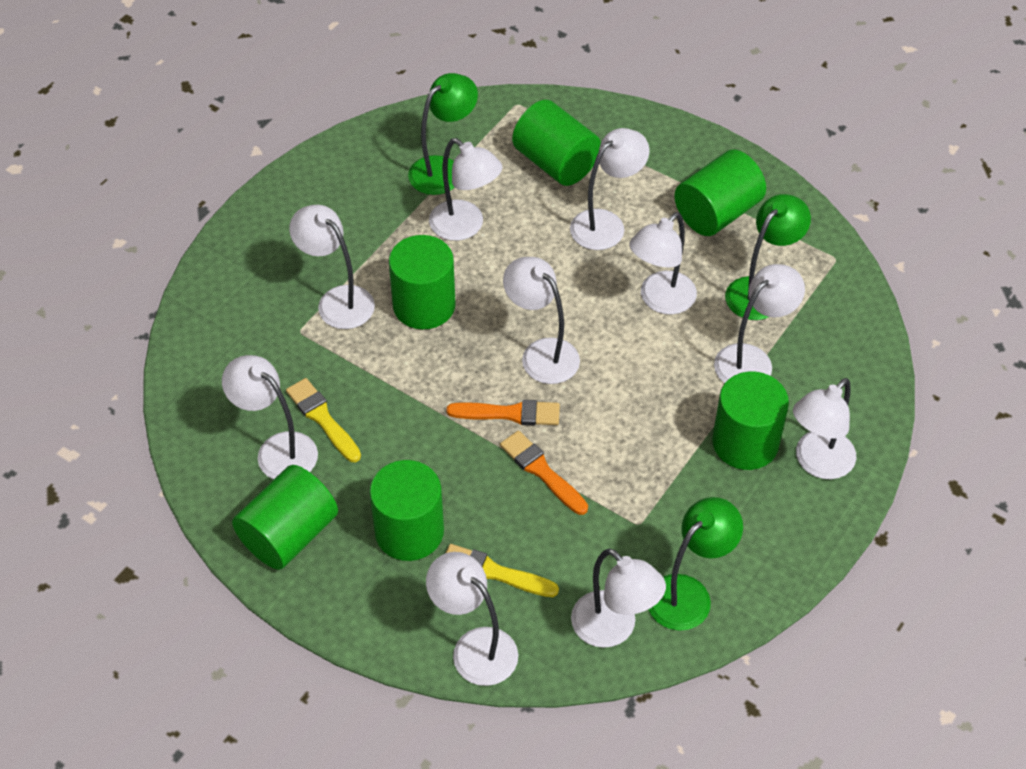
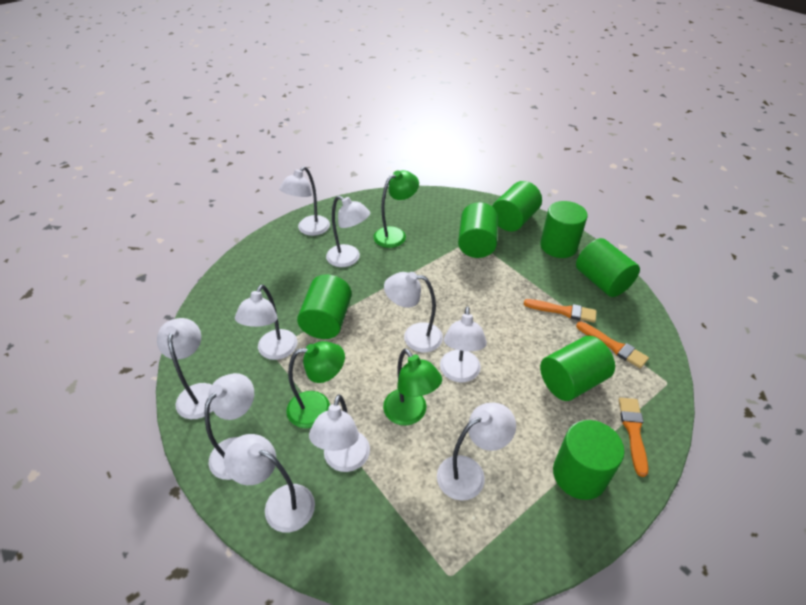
green cylinder: [232,465,338,570] [369,460,444,561] [389,235,456,329] [512,100,601,186] [674,150,766,236] [712,372,789,470] = 6 -> [297,275,352,339] [458,202,498,258] [492,181,542,232] [540,201,588,258] [540,336,615,401] [553,420,625,500] [576,238,640,297] = 7
orange brush: [446,400,560,425] [500,430,588,515] = 2 -> [524,299,597,323] [576,322,649,369] [619,398,648,477] = 3
yellow brush: [286,378,361,462] [446,544,559,597] = 2 -> none = 0

